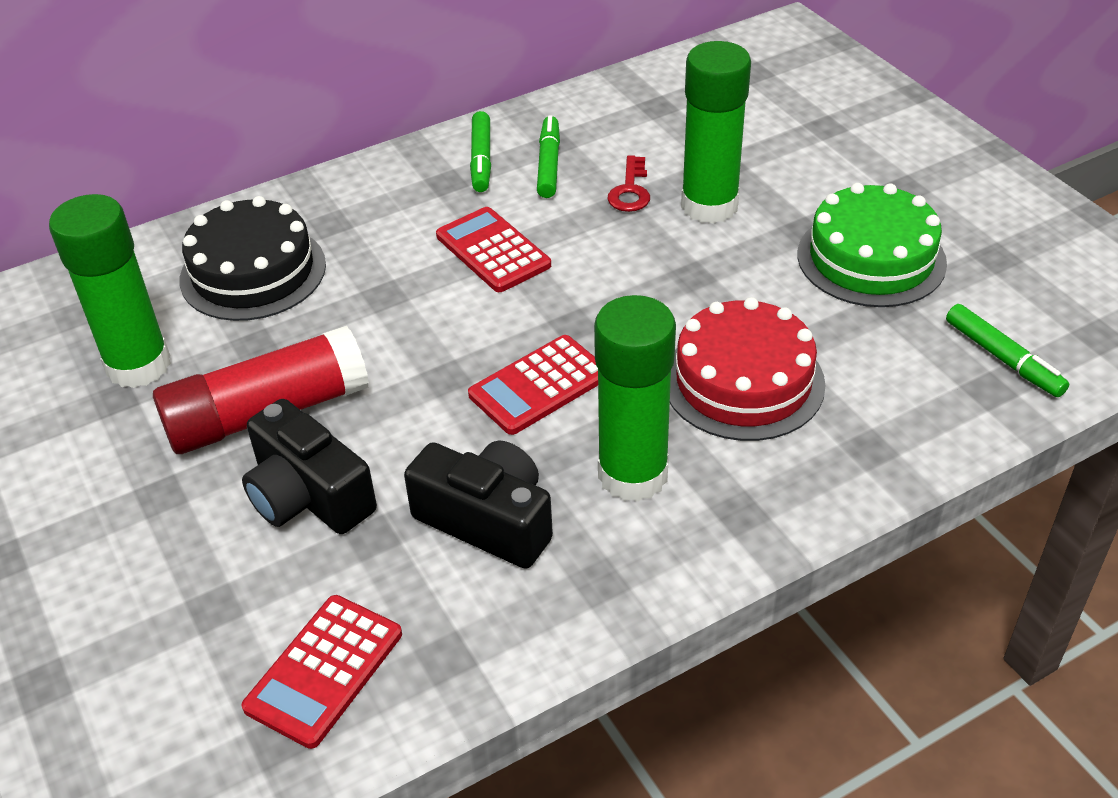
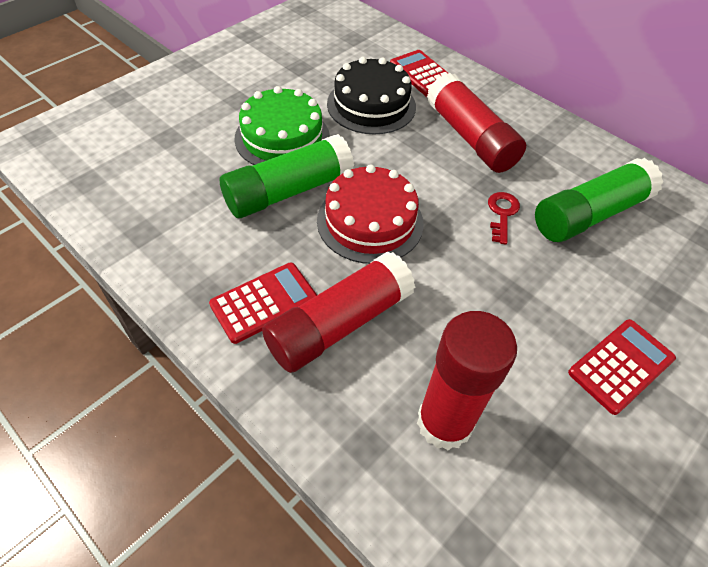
black camera: [242,399,377,534] [404,440,553,569] = 2 -> none = 0
green glue stick: [49,194,171,388] [594,295,676,502] [681,41,751,223] = 3 -> [220,134,354,218] [535,158,664,242] = 2
green marker: [470,111,491,192] [537,115,560,198] [946,304,1069,397] = 3 -> none = 0
red glue stick: [153,326,369,454] = 1 -> [262,251,415,373] [417,311,517,450] [427,73,526,173] = 3

